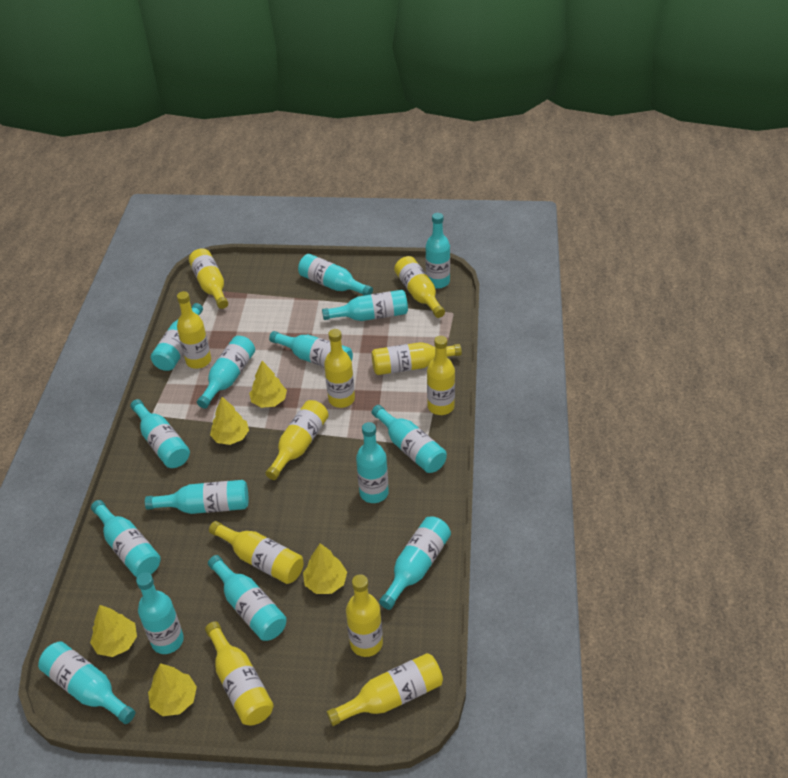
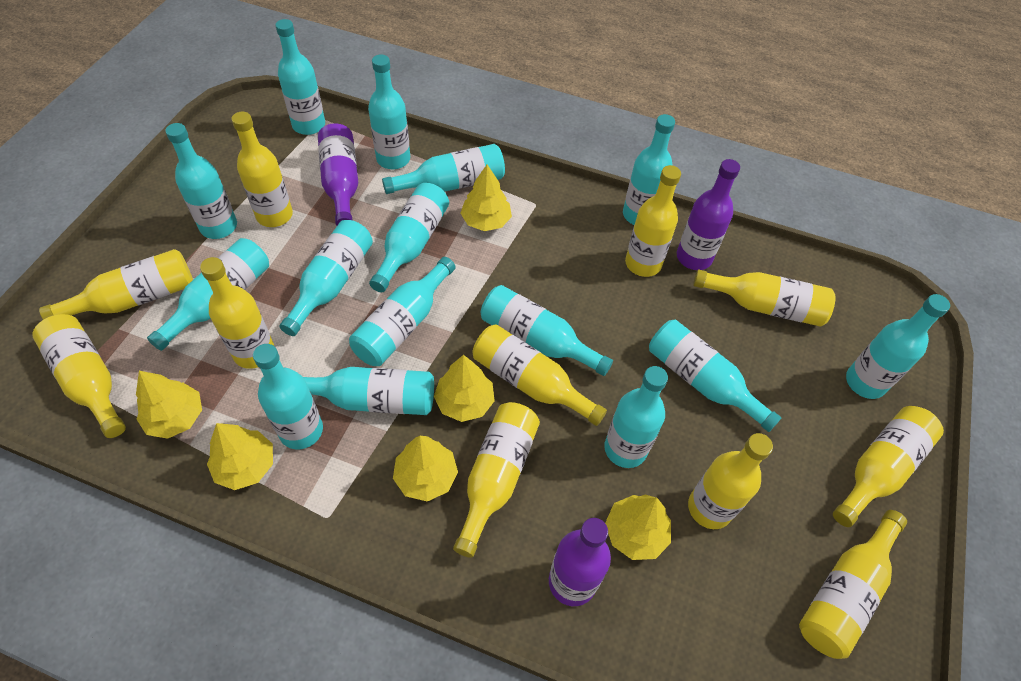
purple bottle: none = 0 -> [318,123,358,226] [549,518,611,606] [677,159,740,270] = 3
yellow tree: [90,605,137,657] [148,663,197,716] [210,397,249,445] [249,361,287,408] [303,543,347,594] = 5 -> [136,371,202,439] [207,423,273,490] [393,436,458,501] [434,355,495,422] [461,164,512,231] [605,494,671,560] = 6

